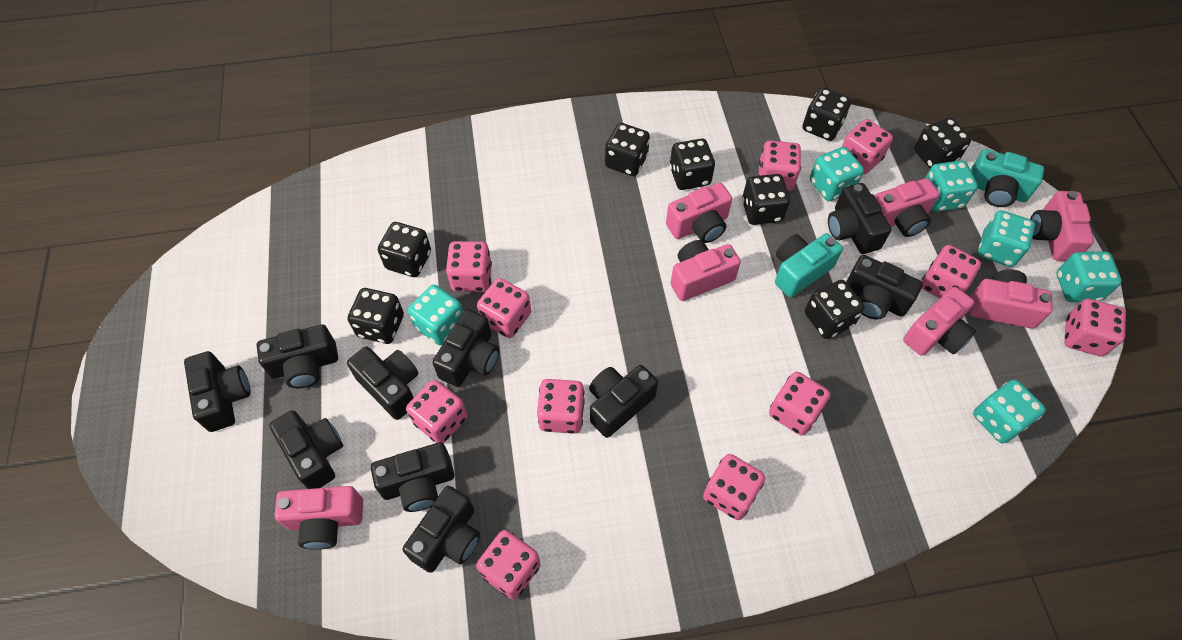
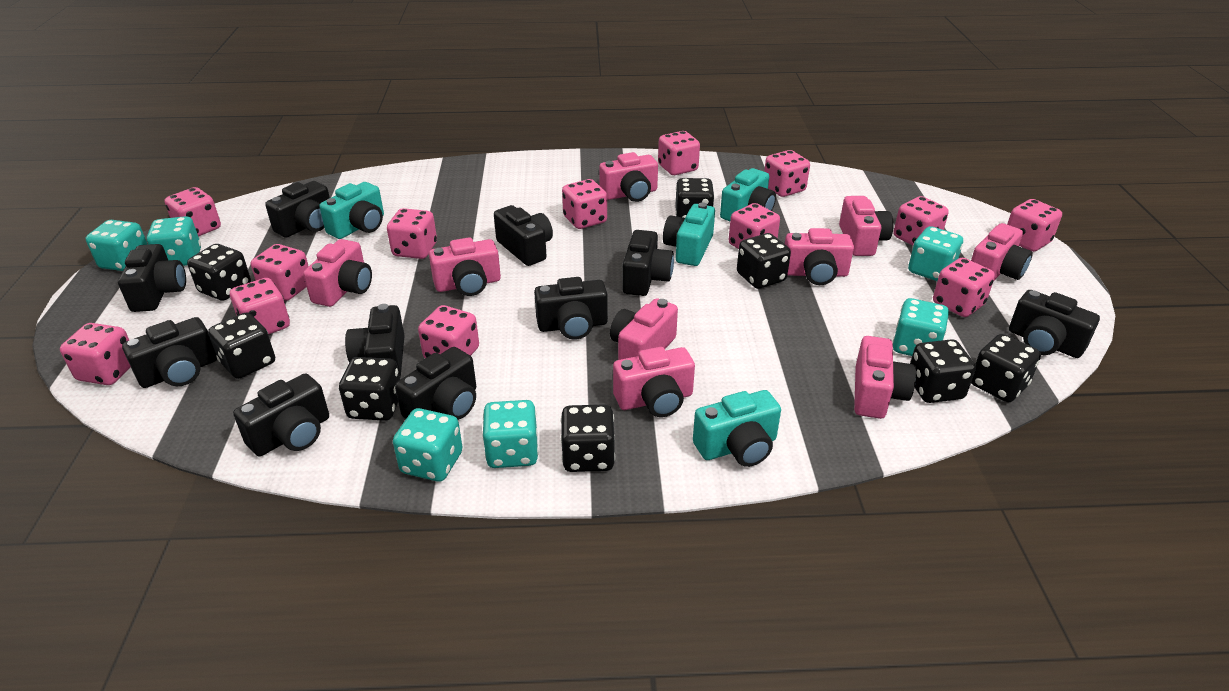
pink camera: [274,486,363,550] [666,183,732,243] [671,240,741,301] [875,178,939,237] [903,287,976,356] [969,269,1053,329] [1030,191,1094,261] = 7 -> [303,239,372,307] [429,237,501,296] [599,152,658,202] [610,298,678,360] [613,347,695,417] [785,228,854,285] [839,196,894,256] [854,336,916,419] [971,223,1033,280] = 9
pink dice: [406,380,467,443] [446,241,492,292] [476,530,541,599] [477,278,531,338] [537,379,585,434] [703,454,765,520] [759,140,801,191] [769,372,830,435] [842,119,893,174] [922,245,981,298] [1064,299,1126,356] = 11 -> [60,323,131,385] [165,187,221,236] [230,278,290,334] [251,244,309,300] [387,208,437,259] [418,305,479,358] [562,179,607,229] [658,131,700,175] [729,203,780,249] [764,150,810,197] [893,196,949,246] [933,258,995,317] [1007,199,1062,252] = 13
turquoise camera: [775,233,843,297] [970,149,1044,207] = 2 -> [319,182,384,239] [663,202,715,266] [693,390,781,467] [720,168,776,221] = 4

